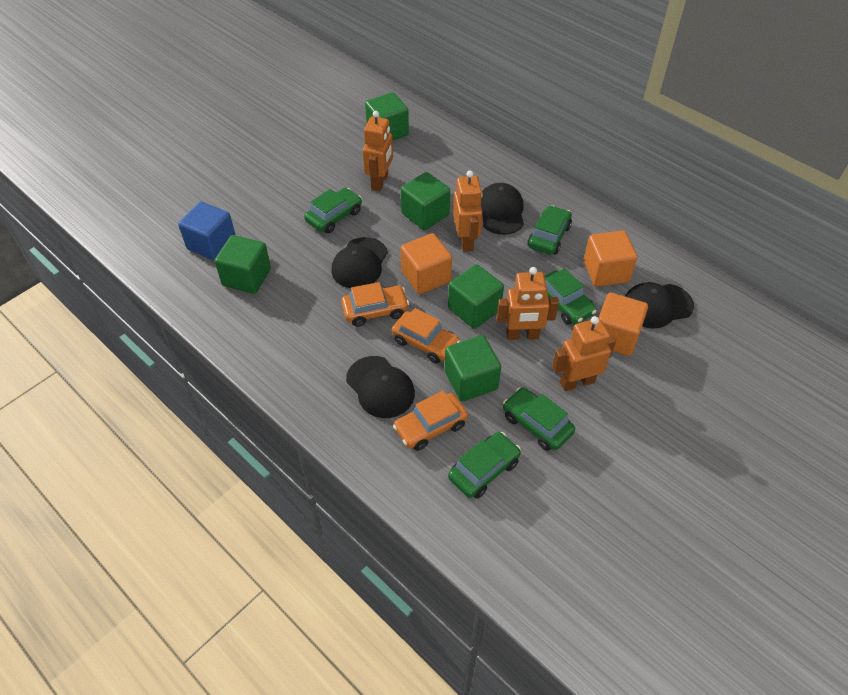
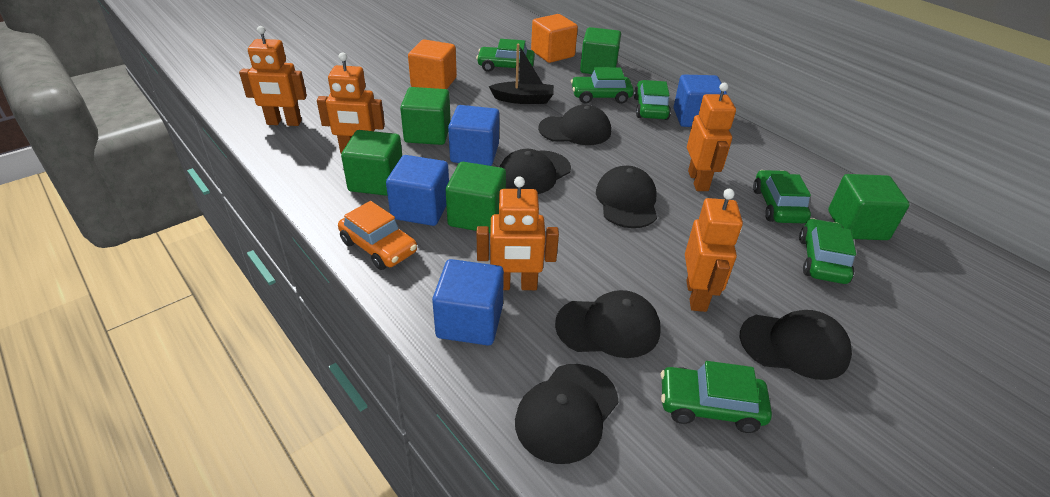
black boat: none = 0 -> [489,44,554,104] = 1
black cap: [332,237,388,288] [346,356,415,418] [481,183,524,235] [625,282,694,328] = 4 -> [500,149,571,194] [515,364,619,464] [538,105,611,145] [555,290,661,358] [596,166,657,228] [740,310,852,380] = 6
blue cube: [178,202,235,261] = 1 -> [386,155,449,226] [432,259,504,345] [448,105,499,166] [674,75,727,127] = 4
green car: [304,188,362,233] [448,432,521,499] [503,387,575,451] [528,205,572,254] [544,268,597,325] = 5 -> [476,39,535,72] [571,67,634,104] [634,80,671,120] [661,361,772,433] [753,170,811,223] [799,218,856,284] = 6
orange car: [341,282,409,327] [391,308,461,363] [393,391,468,451] = 3 -> [338,201,417,270] = 1
orange cube: [401,233,452,294] [584,230,637,287] [599,292,648,356] = 3 -> [408,39,457,89] [531,14,578,63] = 2
orange robot: [363,111,393,191] [453,171,483,252] [497,267,559,340] [552,316,616,391] = 4 -> [239,26,307,126] [317,52,385,154] [476,176,559,290] [685,189,743,312] [687,83,736,191] = 5

